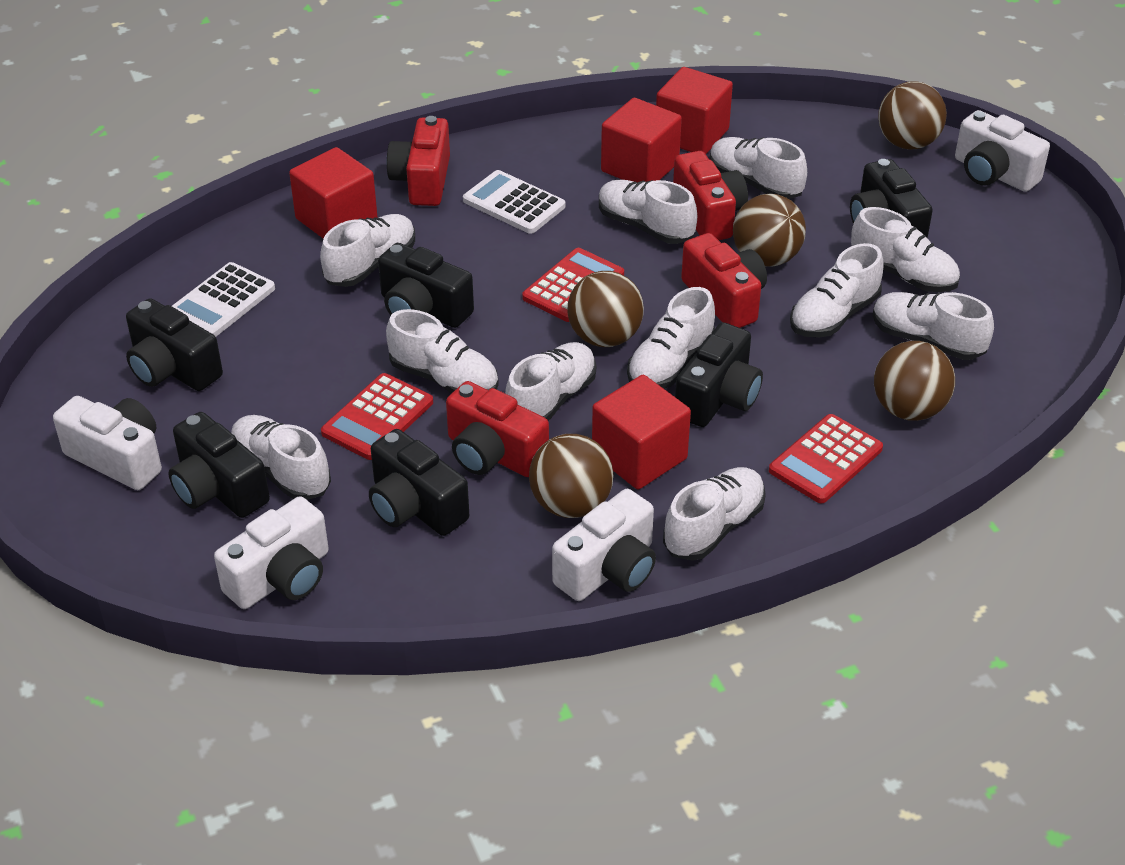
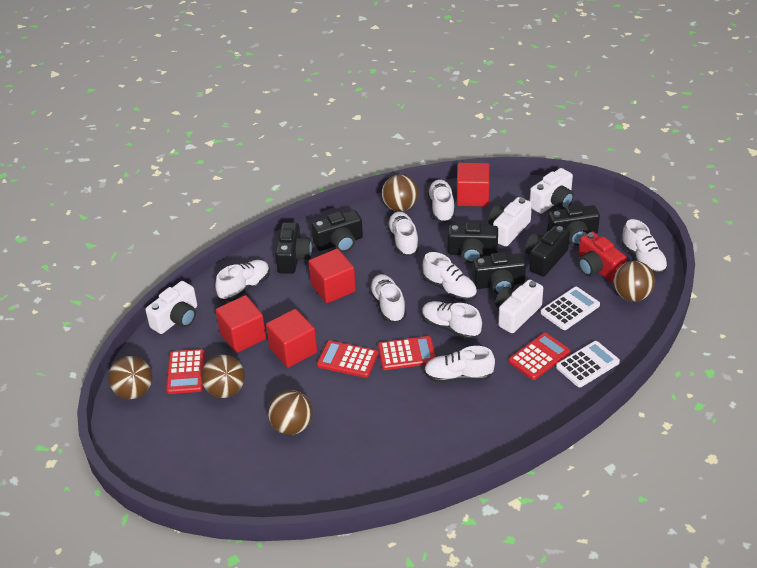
red calculator: [321,373,433,460] [522,248,624,322] [769,414,883,504] = 3 -> [166,349,205,394] [317,340,378,378] [378,336,436,370] [509,333,570,380] = 4
red camera: [386,116,450,206] [446,381,549,477] [673,151,748,240] [681,233,767,328] = 4 -> [578,231,627,283] = 1
white shoe: [231,415,331,500] [320,214,415,287] [386,309,499,394] [505,342,596,421] [599,180,697,244] [627,287,715,389] [663,467,766,561] [710,137,807,199] [790,243,884,338] [851,207,960,292] [873,292,994,360] = 11 -> [215,260,270,301] [369,274,406,323] [387,211,419,256] [422,301,482,339] [423,252,477,301] [424,346,495,383] [427,179,455,223] [621,219,668,274] = 8

